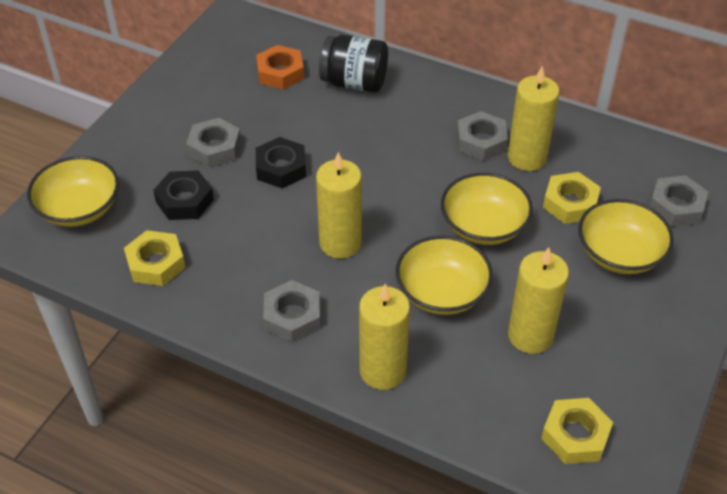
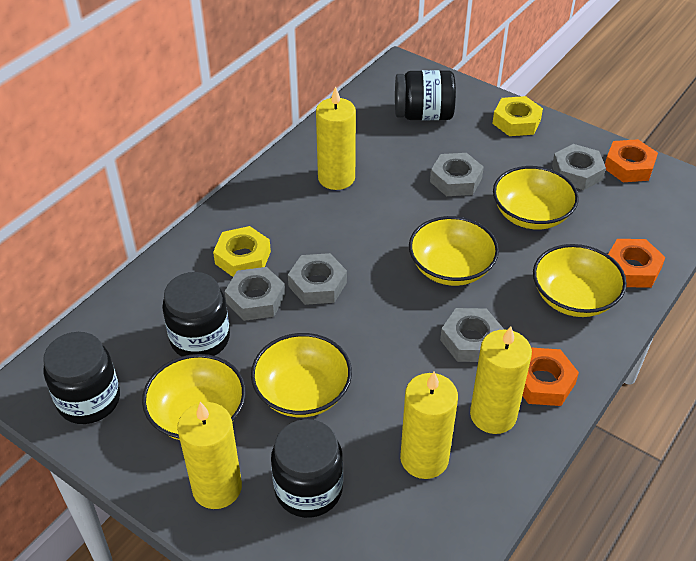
black jar: [319,35,388,92] = 1 -> [43,332,120,424] [162,272,230,357] [271,419,343,518] [395,70,456,120] = 4
black nut: [153,170,214,220] [256,137,306,188] = 2 -> none = 0
grey nut: [186,118,241,168] [263,280,320,343] [457,111,508,161] [649,175,708,227] = 4 -> [225,267,286,321] [288,253,347,305] [430,153,484,196] [440,308,504,362] [552,144,606,190] = 5
orange nut: [256,45,304,90] = 1 -> [522,348,579,406] [605,139,658,182] [608,239,665,288] = 3
yellow bowl: [27,156,119,227] [396,236,493,315] [441,173,533,245] [578,199,674,274] = 4 -> [142,354,246,440] [251,333,352,417] [409,216,499,286] [493,166,579,230] [533,244,627,317] = 5
yellow nut: [124,230,186,286] [541,398,613,464] [543,172,601,224] = 3 -> [213,226,271,277] [492,96,543,136] = 2

